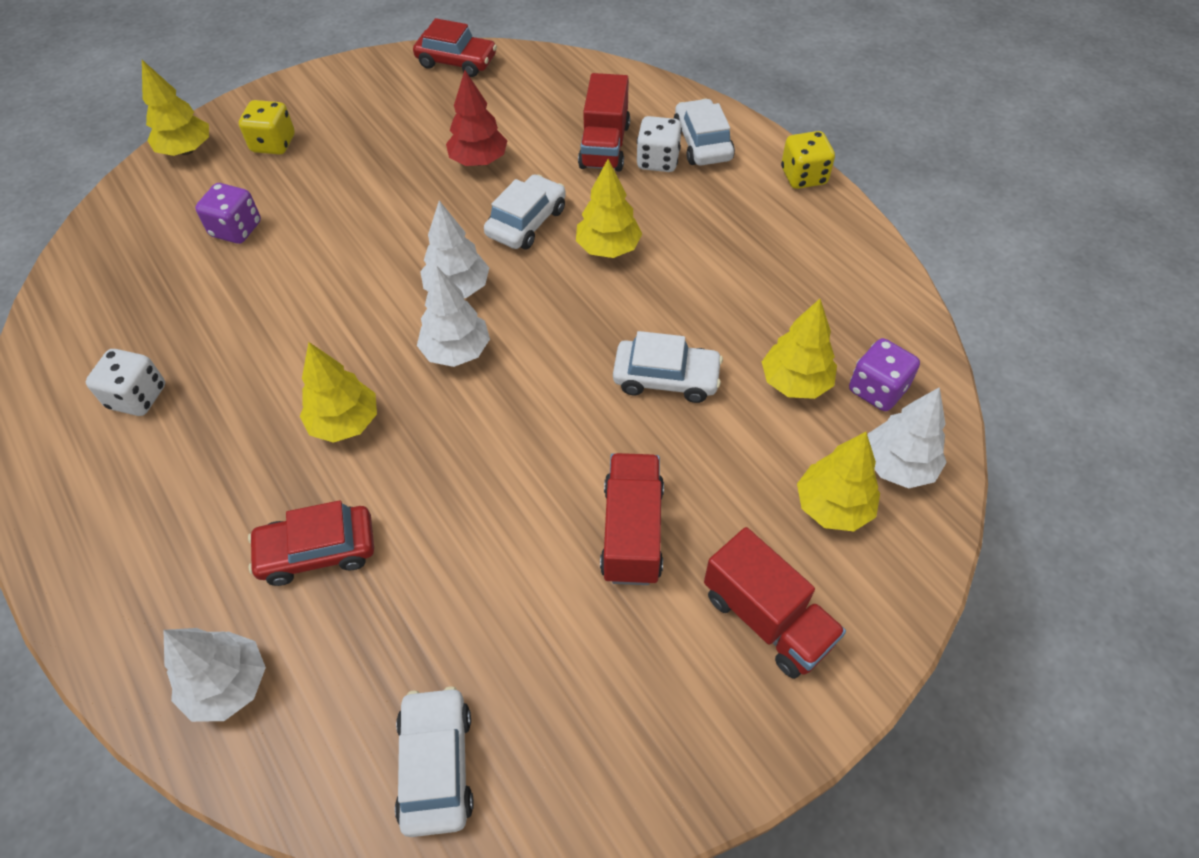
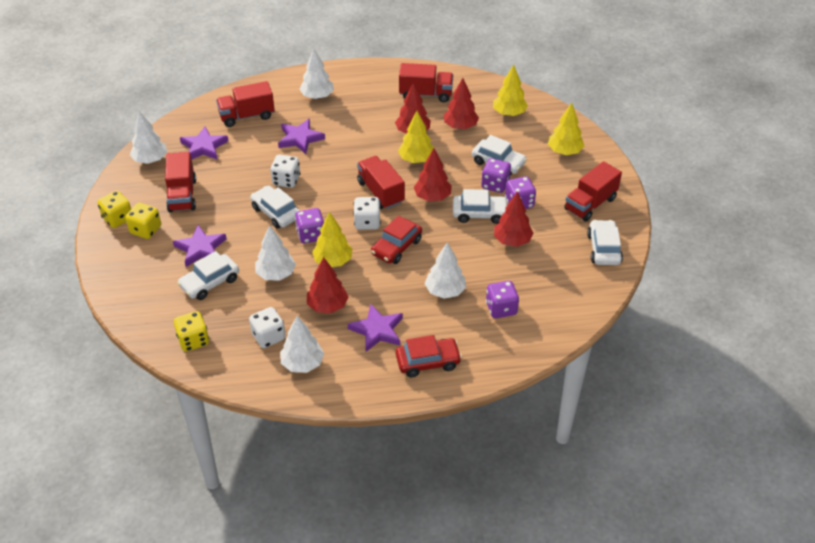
purple dice: [195,183,261,244] [849,338,920,411] = 2 -> [295,208,324,244] [481,158,511,193] [486,281,519,318] [505,177,536,209] = 4
purple star: none = 0 -> [173,225,227,267] [180,126,229,160] [278,119,325,154] [348,304,403,352] = 4
red tree: [446,70,507,166] = 1 -> [307,257,349,314] [395,83,431,133] [414,148,452,201] [444,78,479,129] [494,191,534,247] = 5
red truck: [578,73,630,172] [600,453,664,585] [704,527,846,679] = 3 -> [165,152,196,212] [216,81,275,127] [357,156,405,209] [399,63,453,102] [564,161,622,221] = 5
white car: [395,686,474,837] [484,174,566,250] [613,331,723,403] [674,99,735,165] = 4 -> [177,251,239,300] [250,185,300,229] [453,189,509,224] [472,135,527,175] [587,220,623,265] = 5
white dice: [86,349,165,416] [637,116,682,172] = 2 -> [249,307,286,348] [270,155,300,188] [353,197,381,230] = 3
white tree: [164,628,266,722] [417,266,490,367] [420,200,489,298] [868,387,947,488] = 4 -> [130,111,167,164] [255,225,296,281] [280,316,324,373] [299,48,334,99] [425,242,466,299] = 5
yellow dice: [239,100,295,155] [781,131,835,189] = 2 -> [97,191,131,228] [125,203,161,239] [174,311,209,352] = 3
yellow tree: [142,60,209,156] [300,342,377,443] [576,159,642,258] [762,299,837,399] [797,432,880,531] = 5 -> [312,212,353,267] [398,111,434,163] [493,65,528,116] [548,103,584,155] = 4

